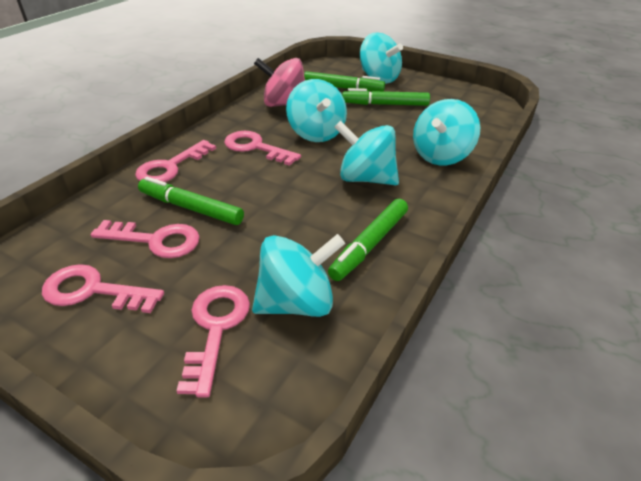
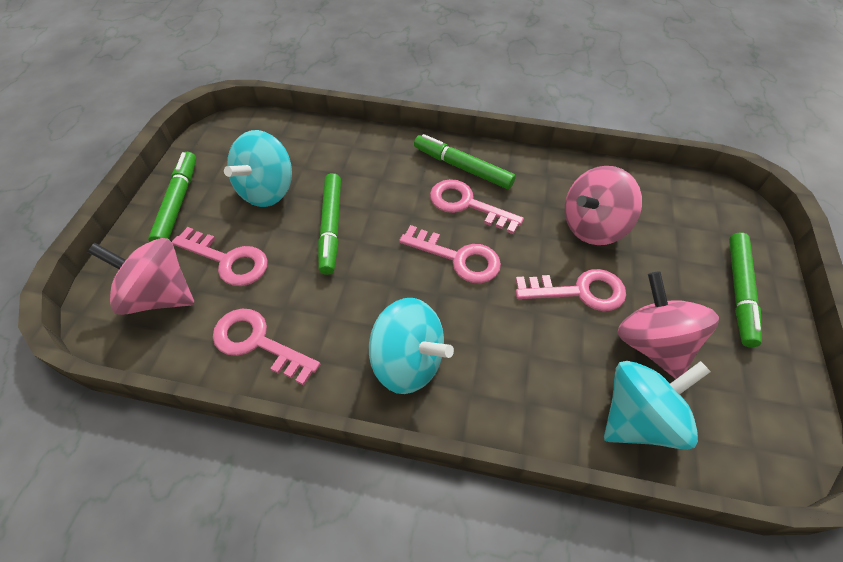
pink spinning top: [254,58,305,107] = 1 -> [88,238,194,315] [565,166,642,245] [618,271,719,379] = 3
turquoise spinning top: [252,234,345,317] [286,79,347,142] [334,121,399,185] [360,32,403,84] [413,99,480,165] = 5 -> [224,130,292,207] [369,298,454,394] [604,361,711,450] = 3

